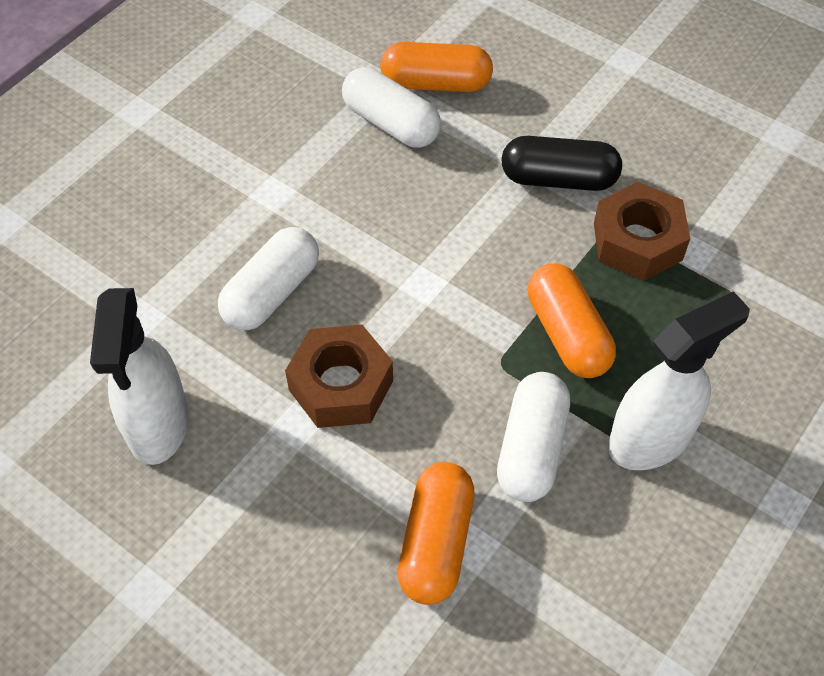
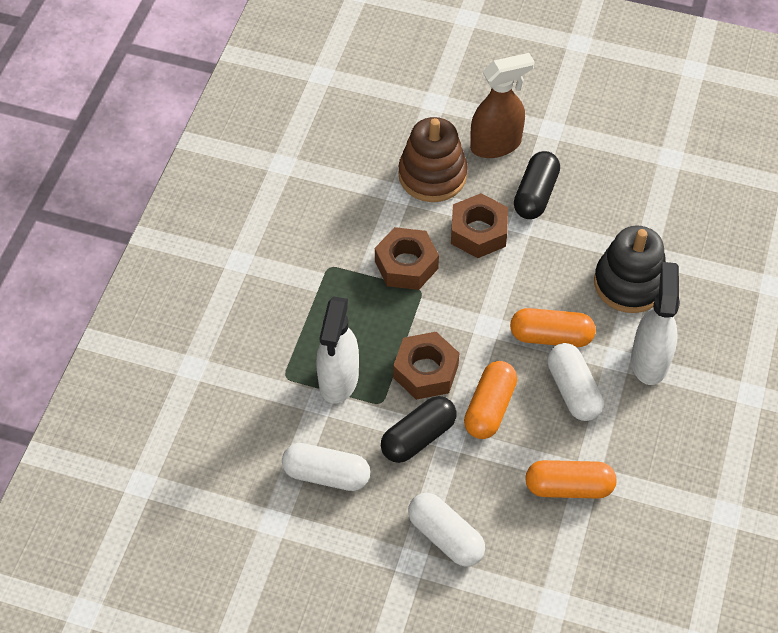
black capsule: [501,136,622,191] = 1 -> [381,396,457,463] [514,151,560,219] = 2
black stacking toy: none = 0 -> [594,225,666,313] = 1
brown nut: [285,325,393,428] [594,182,690,281] = 2 -> [375,227,439,290] [393,332,459,400] [451,193,508,258] = 3
brown spray bottle: none = 0 -> [470,53,535,158] = 1
brown stacking toy: none = 0 -> [398,117,468,202] = 1

